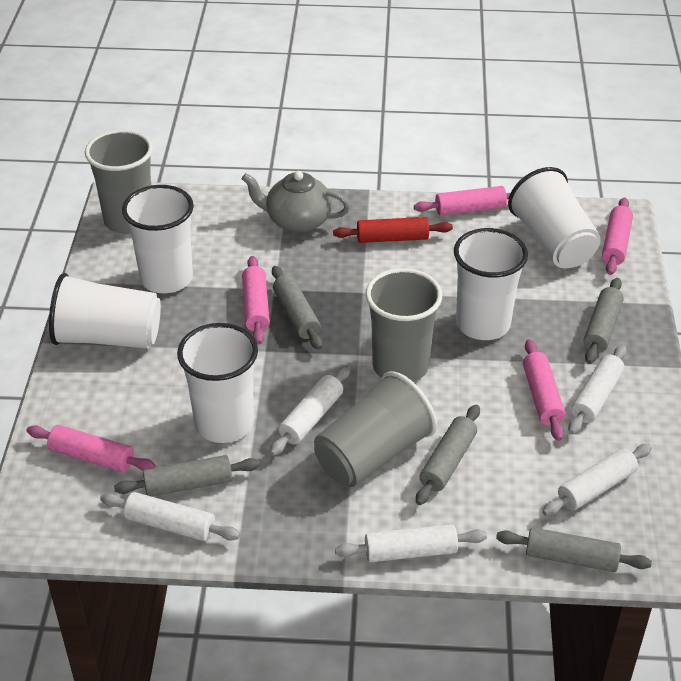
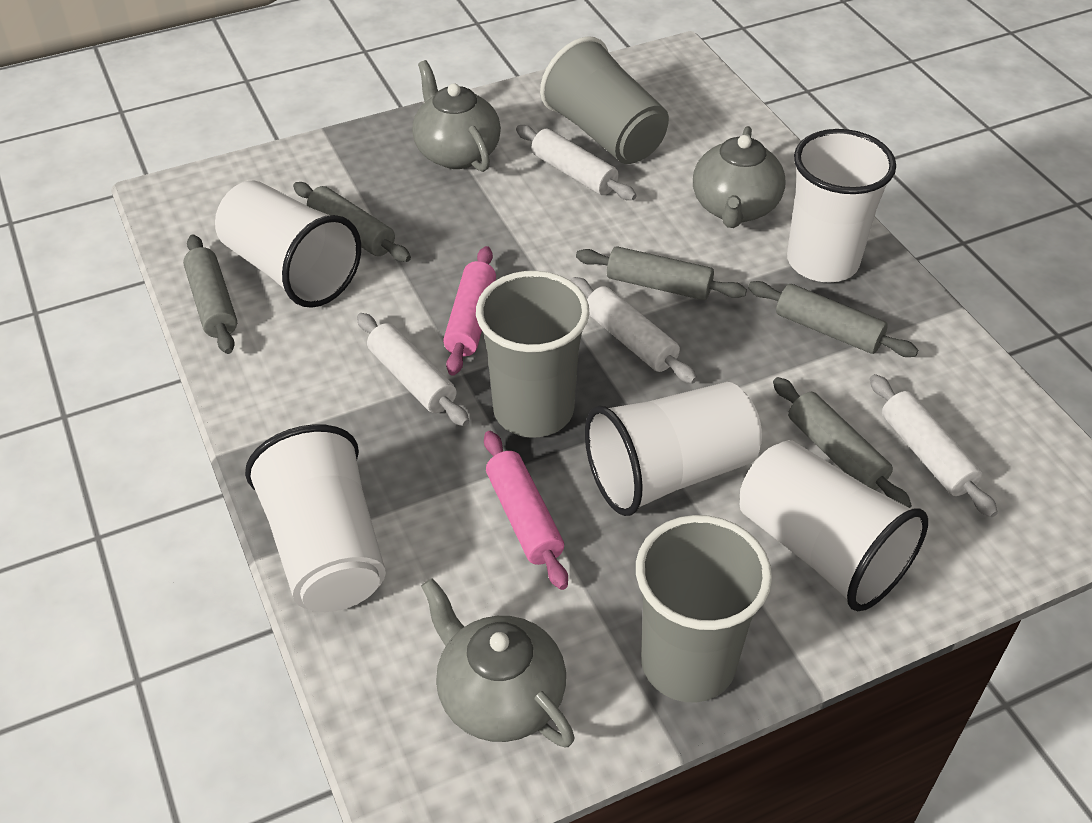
grey teapot: [242,171,350,233] = 1 -> [412,60,501,172] [421,578,575,747] [693,126,785,228] = 3
pink rolling pin: [27,425,156,472] [242,256,270,344] [414,186,510,215] [523,339,565,441] [602,198,633,275] = 5 -> [443,246,496,376] [484,431,568,590] = 2
red rolling pin: [333,217,453,243] = 1 -> none = 0
white rolling pin: [100,492,240,541] [270,365,350,456] [335,524,487,562] [542,444,652,516] [568,345,627,434] = 5 -> [357,313,469,426] [516,125,636,200] [571,277,697,384] [870,374,998,517] = 4

